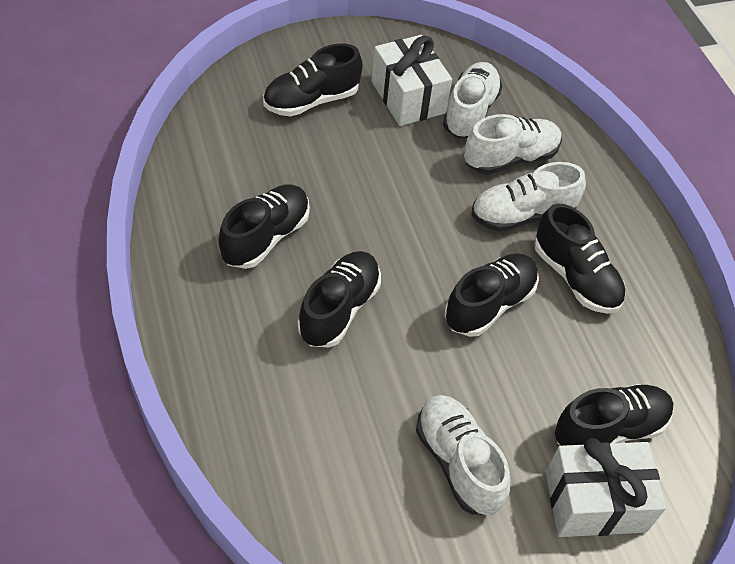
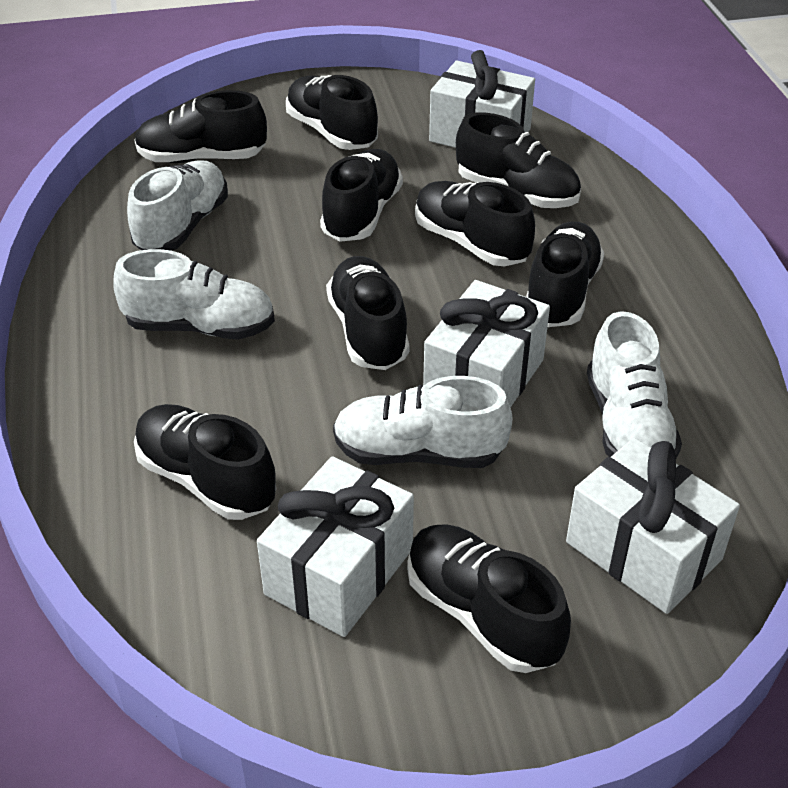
black shoe: [218,185,310,269] [263,43,363,117] [298,251,381,348] [445,253,539,337] [535,203,626,314] [555,384,674,446] = 6 -> [134,90,267,163] [134,404,276,520] [286,75,378,150] [320,149,403,242] [326,256,409,370] [407,524,571,673] [415,181,535,266] [456,112,581,208] [526,222,605,327] = 9
white gift: [372,35,452,126] [546,438,666,537] = 2 -> [257,456,414,637] [423,280,550,408] [429,50,535,148] [566,438,740,614] = 4

